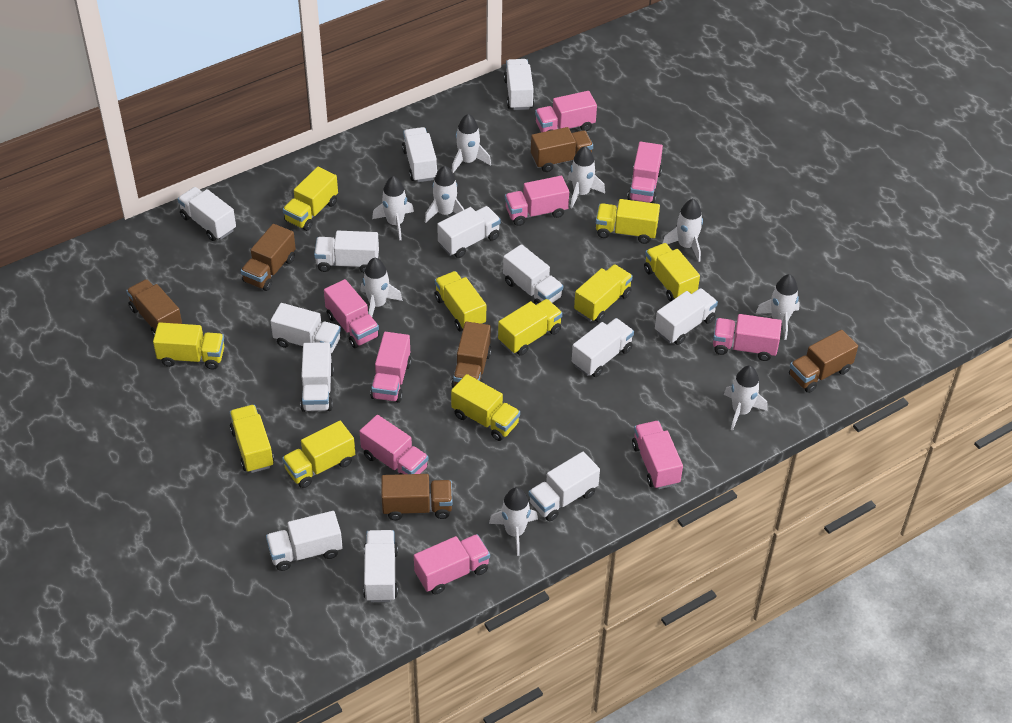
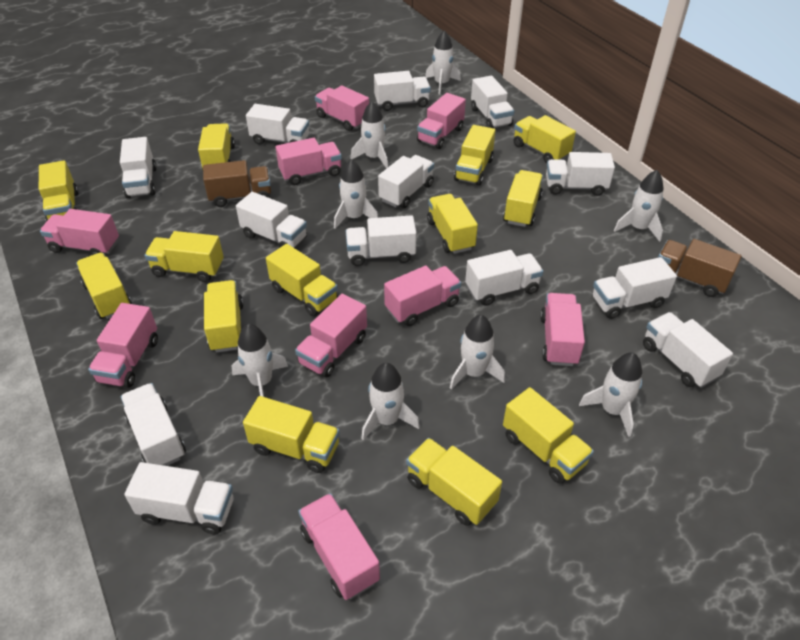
brown truck: [126,279,182,336] [241,224,296,291] [381,474,452,520] [451,321,492,388] [531,127,593,172] [789,330,858,393] = 6 -> [203,160,271,207] [658,239,741,297] = 2
white rocket: [361,258,403,317] [372,176,414,240] [425,166,465,223] [452,114,491,173] [489,487,538,556] [568,146,605,208] [662,199,703,262] [724,366,767,431] [755,274,800,340] = 9 -> [232,324,288,397] [334,159,378,229] [351,101,388,169] [361,363,420,440] [425,30,461,95] [450,315,505,389] [579,352,642,437] [614,170,664,242] = 8
yellow truck: [153,322,224,370] [230,405,274,473] [282,421,355,488] [283,167,338,231] [434,271,486,331] [451,374,520,441] [498,299,563,356] [574,264,633,322] [596,199,660,244] [644,243,700,302] = 10 -> [39,160,79,222] [76,253,132,319] [145,231,224,282] [198,123,235,170] [204,280,243,352] [243,396,340,473] [266,244,338,316] [406,438,502,526] [427,194,478,254] [454,125,496,186] [503,170,543,227] [503,387,594,484] [514,115,576,163] = 13

